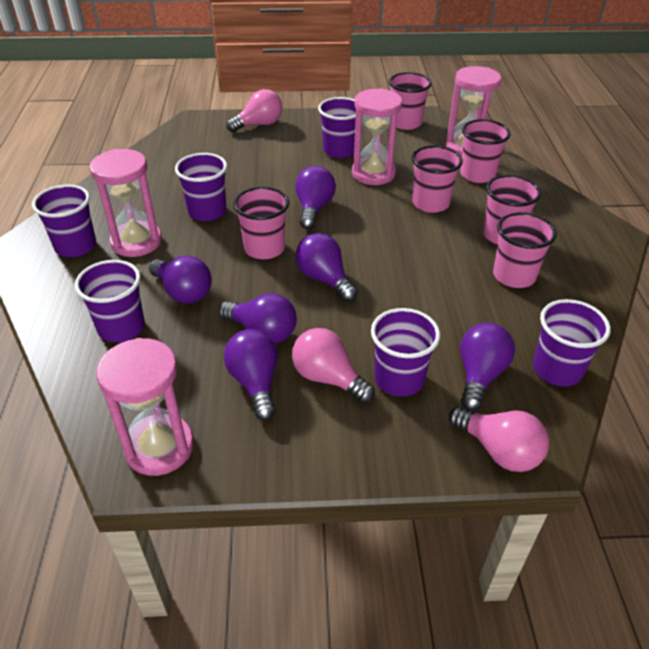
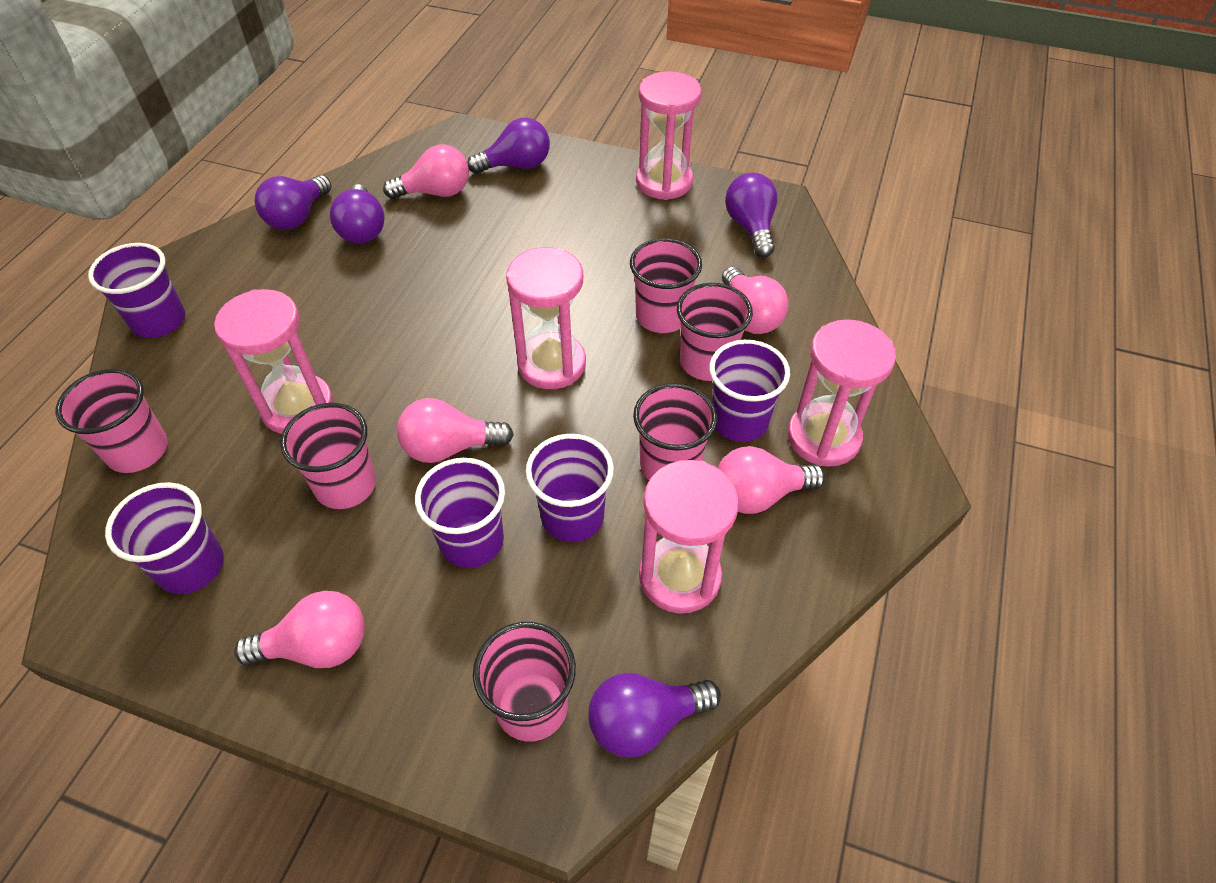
pink hourglass: [90,149,162,257] [96,338,194,476] [352,88,402,185] [445,66,501,157] = 4 -> [214,289,333,434] [506,247,586,389] [636,71,701,200] [639,460,739,613] [788,319,896,467] = 5
pink light bulb: [226,89,283,132] [292,328,375,403] [449,406,549,472] = 3 -> [234,591,365,668] [383,145,469,199] [397,398,514,463] [718,446,825,514] [722,267,789,334] = 5
purple cup: [32,184,96,257] [75,260,145,342] [175,153,227,221] [318,97,356,158] [371,308,440,397] [533,299,611,387] = 6 -> [88,243,185,338] [105,482,224,594] [415,458,505,568] [526,434,614,542] [710,340,790,442] = 5
purple light bulb: [149,256,212,304] [219,293,297,344] [224,329,278,421] [295,166,336,229] [296,233,358,302] [460,323,515,411] = 6 -> [254,175,331,230] [330,184,385,244] [467,118,550,174] [588,673,721,758] [725,173,777,258] = 5

